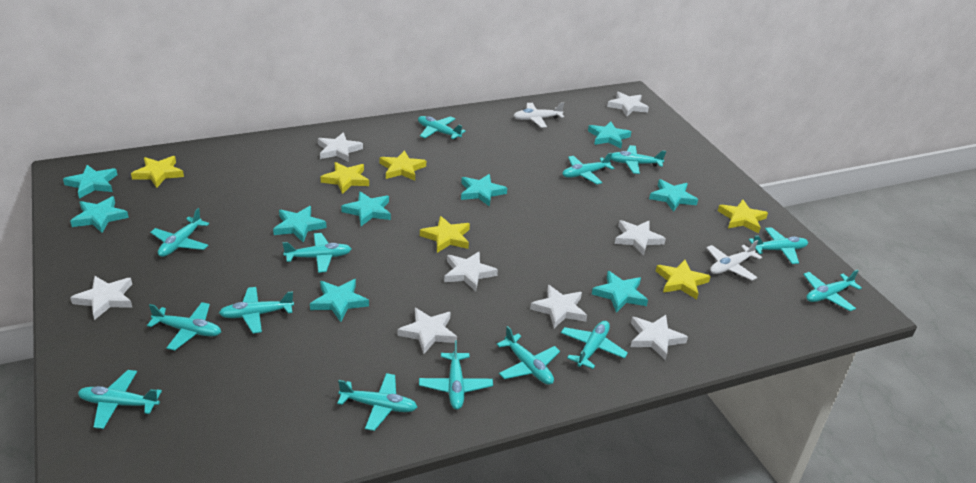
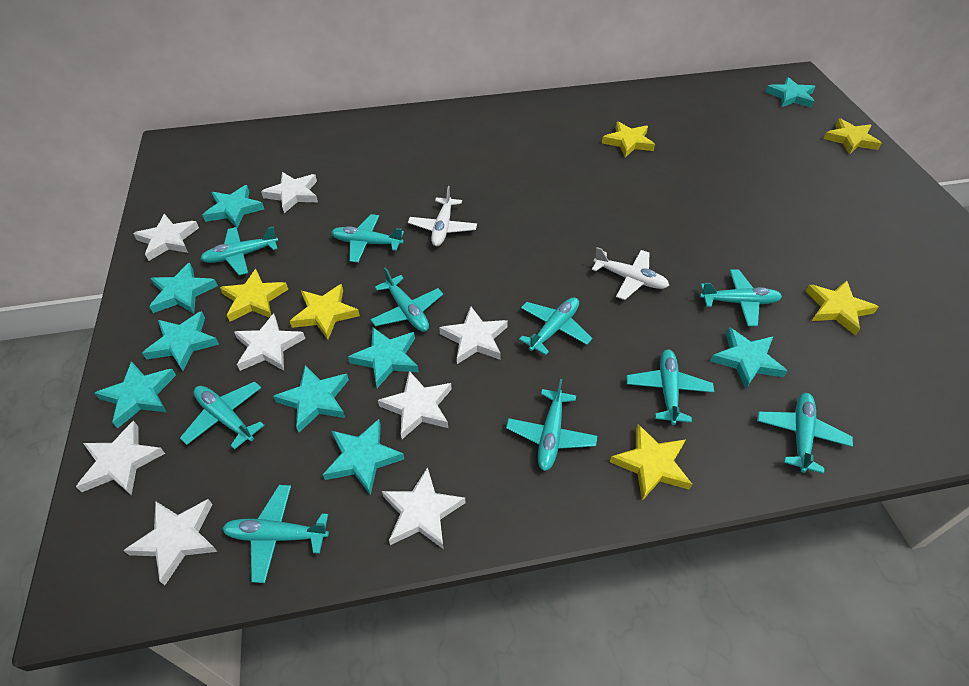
turquoise plane: [78,370,162,429] [147,302,221,351] [150,208,209,257] [219,287,294,334] [282,233,351,273] [337,373,417,431] [418,116,466,139] [419,340,493,409] [496,326,560,385] [561,321,628,369] [563,153,614,184] [611,145,666,174] [749,227,808,264] [803,270,862,311] = 14 -> [180,381,265,450] [200,226,278,275] [222,485,329,583] [331,214,404,263] [370,267,443,332] [506,379,597,471] [519,297,592,355] [627,349,714,425] [700,270,782,326] [757,393,853,474] = 10

